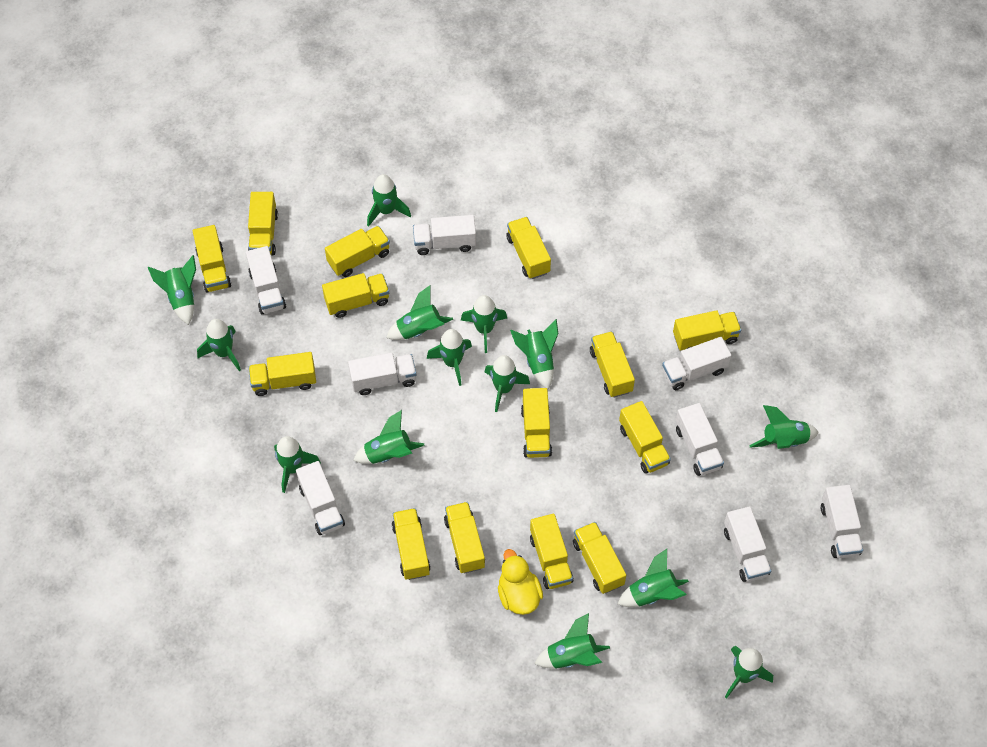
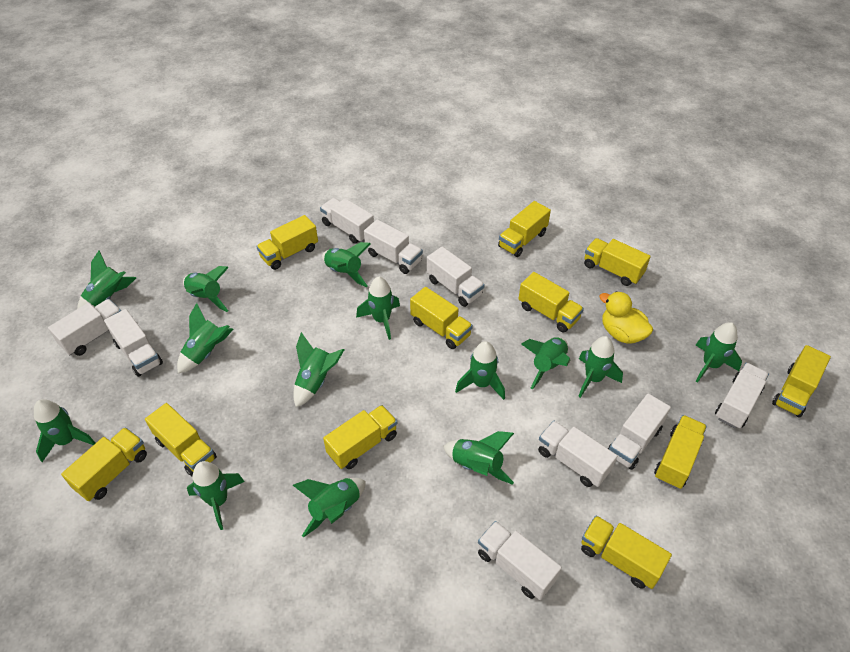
white truck: [246,246,286,314] [296,461,345,535] [348,353,416,395] [413,215,476,255] [662,337,731,390] [676,403,724,476] [724,506,771,582] [821,485,863,558] = 8 -> [48,299,121,356] [104,309,163,377] [320,198,374,244] [364,219,423,274] [427,246,485,307] [478,521,562,600] [538,421,617,487] [607,393,671,470] [715,363,769,428] = 9
yellow truck: [193,225,231,293] [248,192,278,255] [249,352,316,396] [322,273,389,318] [325,226,390,277] [392,508,431,580] [444,502,485,573] [506,217,551,279] [521,388,552,458] [530,514,574,589] [573,522,626,594] [590,331,635,398] [619,401,671,474] [673,310,741,350] = 14 -> [61,427,147,501] [145,403,217,476] [256,215,318,270] [323,405,397,469] [410,287,473,349] [498,201,551,257] [519,272,584,333] [581,516,672,589] [584,238,651,286] [654,415,707,489] [772,345,831,417] = 11

